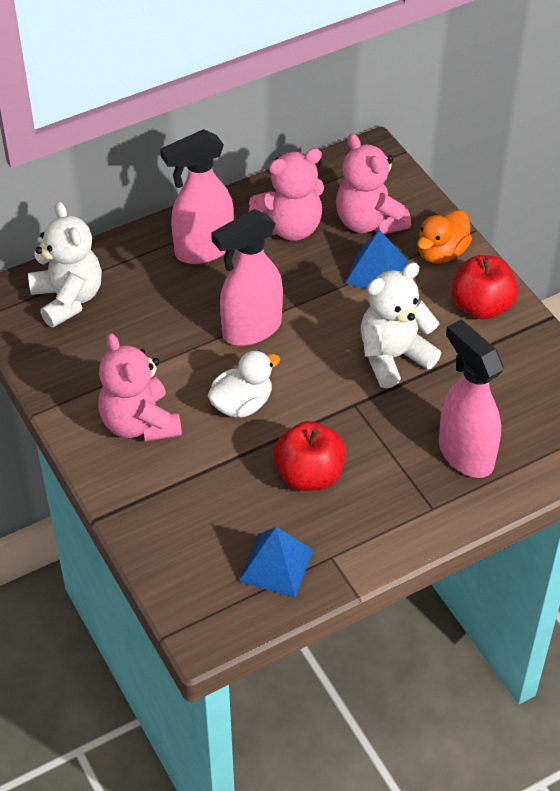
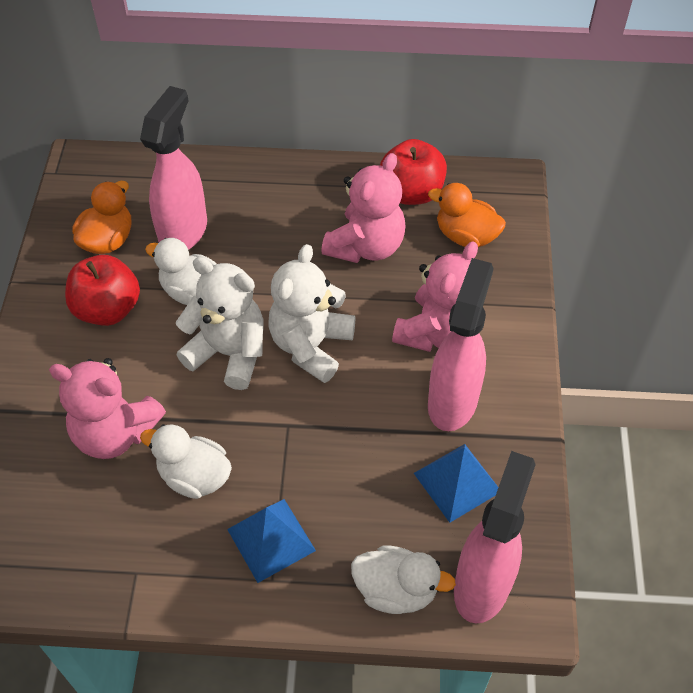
orange duck: [418,210,472,264] = 1 -> [72,181,131,254] [428,183,506,247] = 2
white duck: [208,350,280,418] = 1 -> [140,424,232,499] [145,238,217,305] [351,545,456,614] = 3

